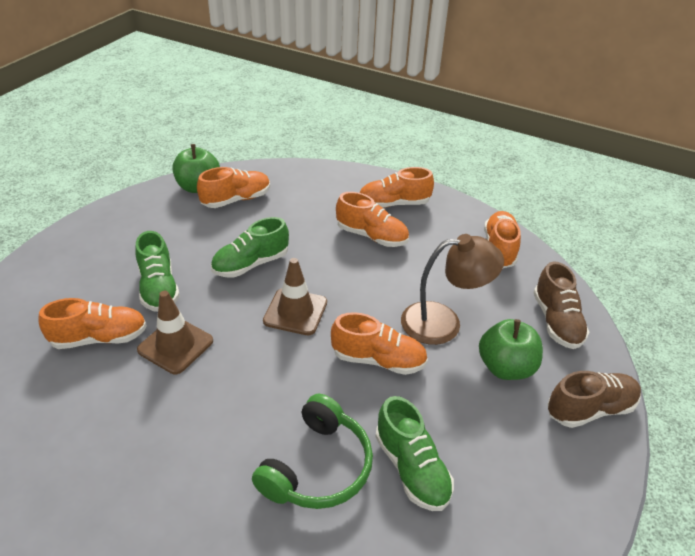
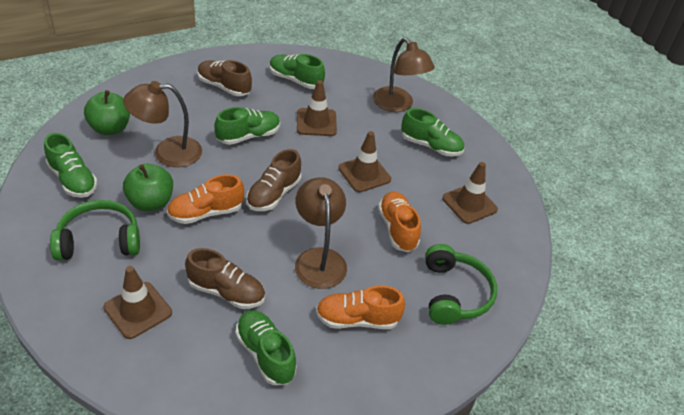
brown lamp: [401,234,504,345] = 1 -> [123,81,202,167] [295,177,347,289] [373,38,435,112] = 3
brown shoe: [533,261,589,349] [547,371,641,428] = 2 -> [185,248,265,309] [198,60,252,96] [246,149,301,211] = 3
brown traffic cone: [137,291,213,374] [263,258,327,335] = 2 -> [103,266,172,339] [297,80,337,136] [338,131,391,192] [442,162,498,224] = 4
green headphones: [252,394,373,509] = 1 -> [50,200,140,260] [425,244,497,325] = 2
green shoe: [135,231,180,312] [211,217,289,277] [375,396,454,511] = 3 -> [44,133,98,198] [214,107,280,145] [235,310,297,385] [270,54,325,89] [401,108,464,156] = 5
orange shoe: [38,298,147,349] [197,167,270,208] [331,312,428,375] [336,192,409,247] [360,167,434,208] [484,211,521,268] = 6 -> [167,174,244,224] [316,285,405,329] [378,191,421,252] = 3

